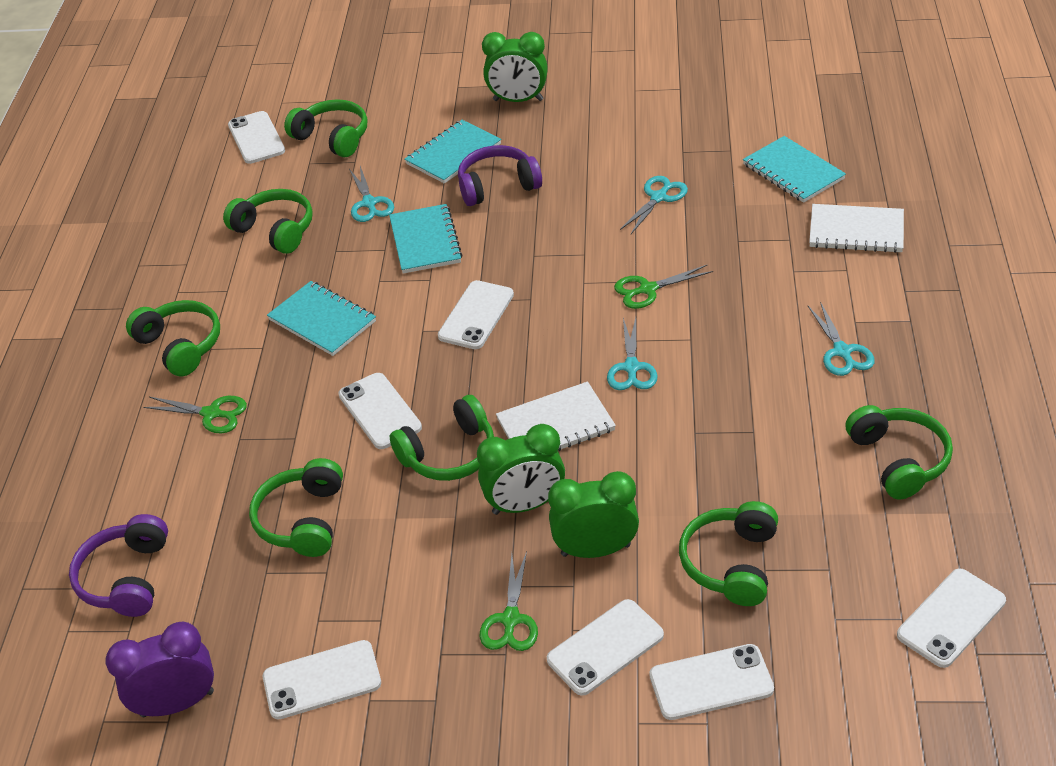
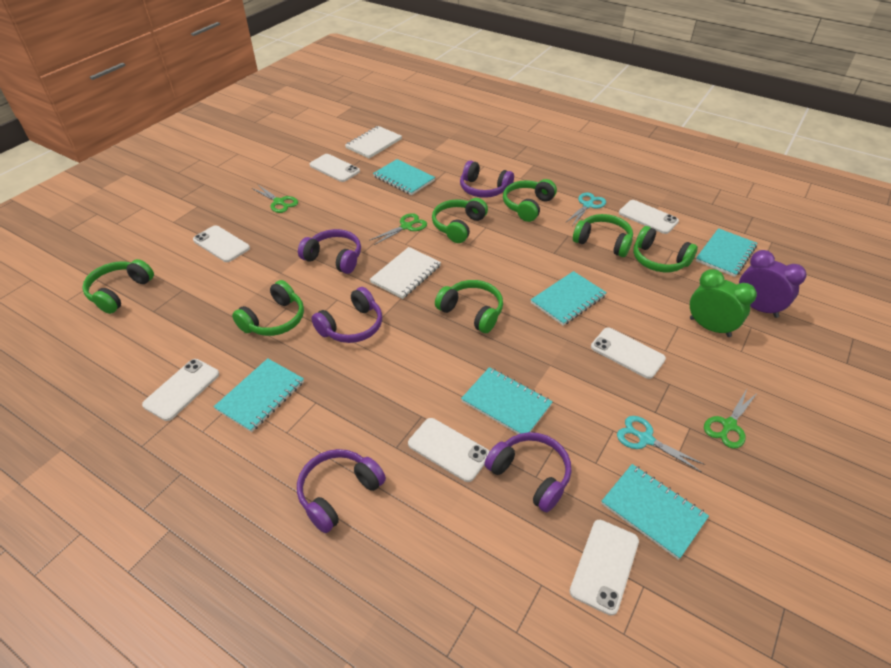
green clock: [477,424,565,515] [482,32,548,102] [548,471,639,558] = 3 -> [690,269,757,337] = 1
purple headphones: [69,514,168,617] [458,145,542,206] = 2 -> [297,449,386,533] [298,229,361,274] [311,287,382,343] [460,160,514,198] [485,432,571,512] = 5
turquoise notebook: [267,281,376,356] [389,204,463,274] [404,120,501,184] [743,136,846,203] = 4 -> [213,358,304,432] [373,159,435,195] [461,367,553,434] [531,271,607,326] [601,464,709,560] [696,228,757,277] = 6
turquoise scissors: [349,166,394,222] [607,318,658,390] [620,176,688,234] [808,302,875,376] = 4 -> [565,192,606,226] [617,416,705,472] = 2

